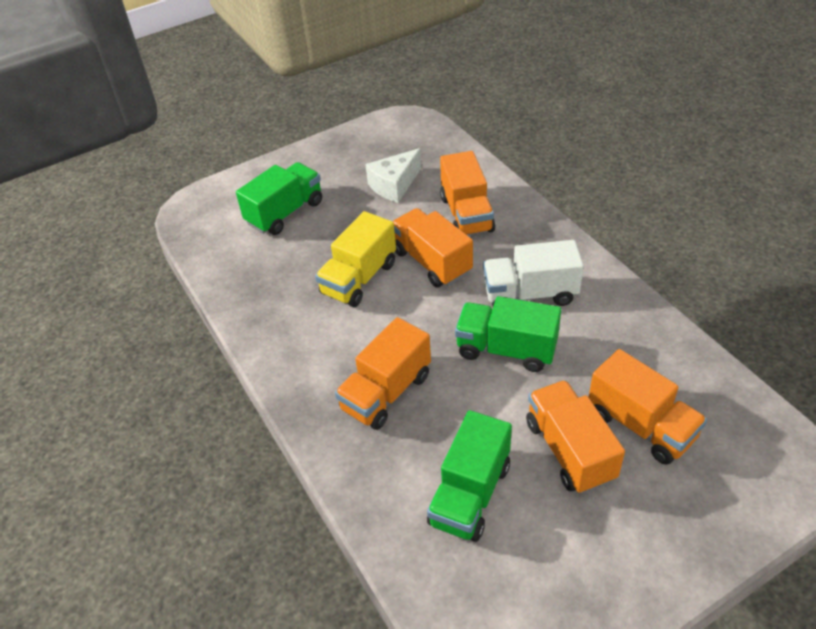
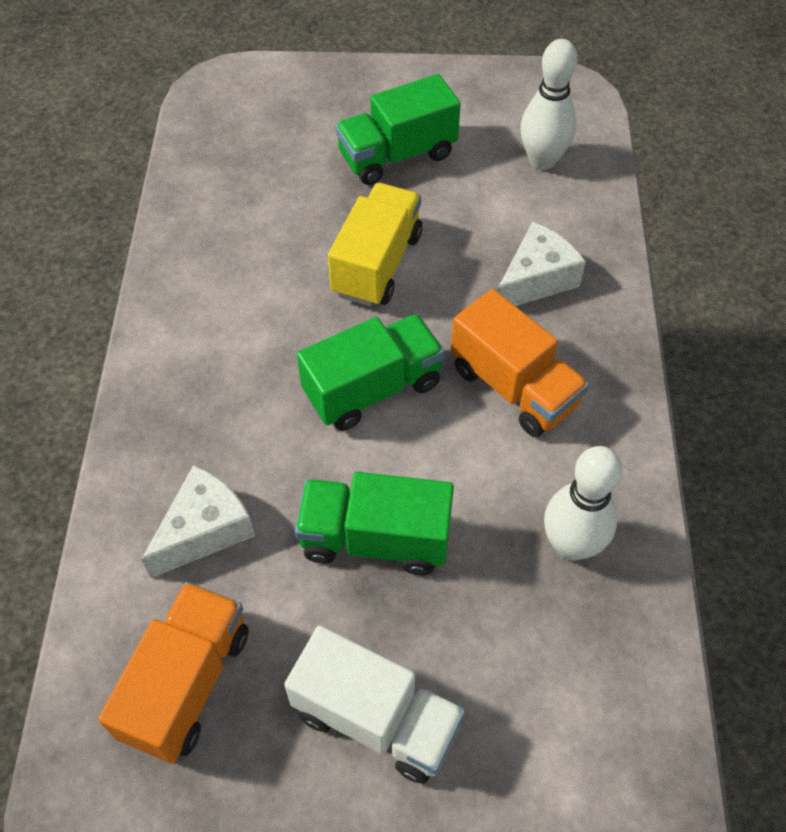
orange truck: [335,317,431,430] [393,208,473,288] [440,151,495,235] [526,380,625,494] [589,349,707,465] = 5 -> [98,582,249,764] [451,289,589,437] = 2
white bowling pin: none = 0 -> [520,39,577,170] [544,446,622,561] = 2
white cheese: [366,148,421,203] = 1 -> [141,465,255,578] [497,222,586,306] = 2

